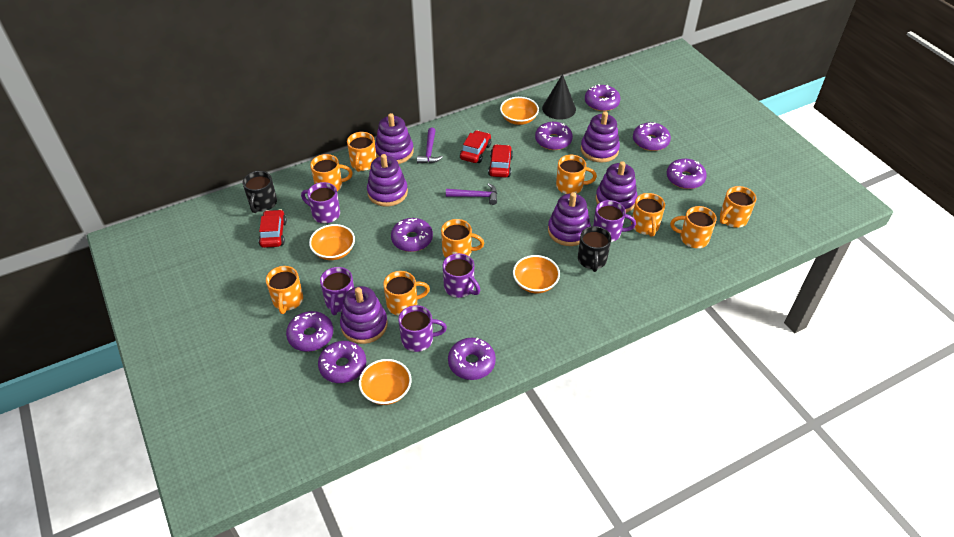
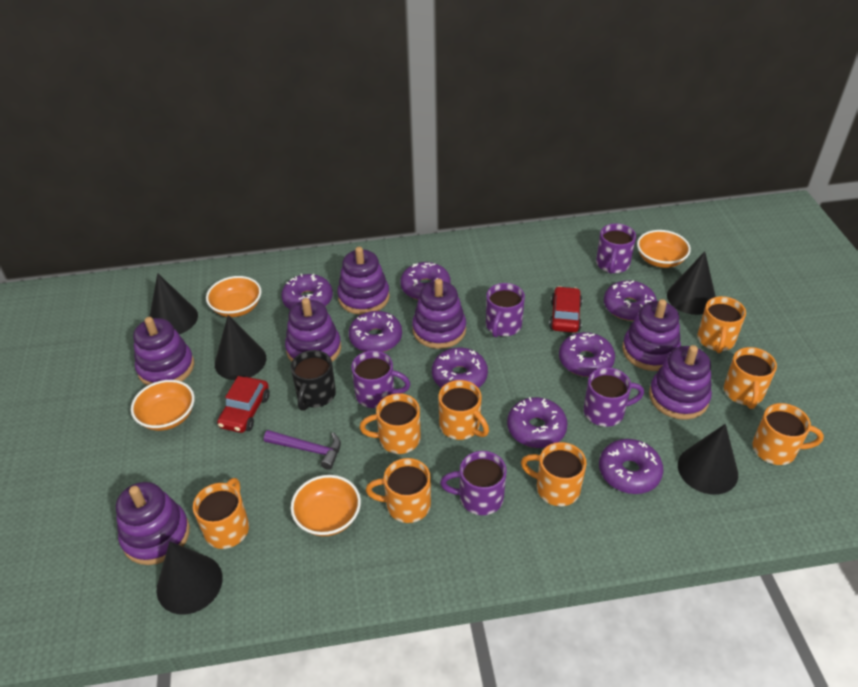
black cone: [542,74,576,120] = 1 -> [149,273,198,334] [157,541,223,615] [215,315,266,380] [667,252,716,315] [678,424,738,495] = 5
black mug: [243,171,277,213] [578,226,611,272] = 2 -> [291,350,336,411] = 1
orange mug: [266,266,303,314] [310,154,353,191] [347,132,376,172] [383,271,430,316] [441,219,484,258] [556,155,597,194] [631,193,665,237] [670,206,717,248] [720,186,756,228] = 9 -> [193,478,249,549] [360,393,420,454] [366,458,431,523] [439,380,489,440] [521,442,586,506] [697,296,746,353] [724,347,777,409] [753,403,824,465] = 8
purple hammer: [417,128,443,163] [446,183,497,205] = 2 -> [264,430,341,470] = 1
purple stacking toy: [340,286,388,344] [367,154,408,207] [375,113,414,164] [548,192,591,246] [581,111,620,163] [596,161,637,213] = 6 -> [116,482,190,565] [133,317,194,386] [285,298,341,362] [337,247,390,315] [412,279,466,349] [622,299,681,371] [649,345,712,420] = 7
red car: [258,209,287,248] [460,130,491,163] [488,144,513,178] = 3 -> [217,376,270,433] [549,286,582,333] = 2

